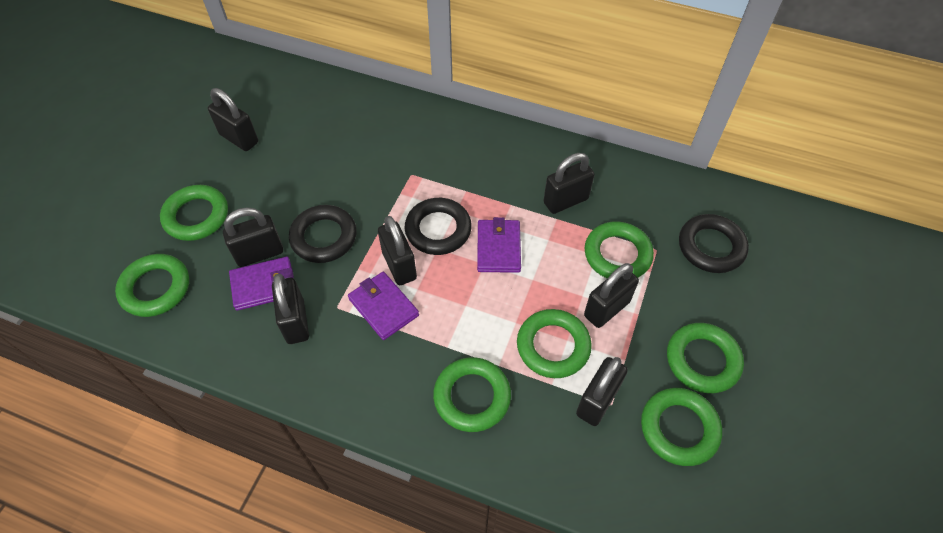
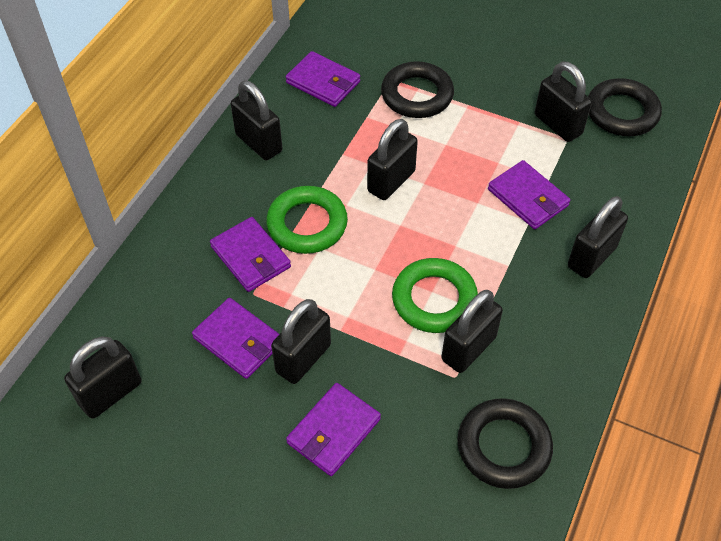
green ring: [115,254,189,317] [160,185,228,241] [433,357,511,432] [517,309,592,378] [584,221,654,279] [641,388,722,466] [667,323,744,393] = 7 -> [266,186,348,254] [392,258,478,333] = 2
purple wallet: [229,257,294,311] [348,271,419,340] [477,217,521,273] = 3 -> [192,298,279,379] [210,217,291,292] [286,51,360,107] [286,383,381,476] [488,160,570,229] = 5

